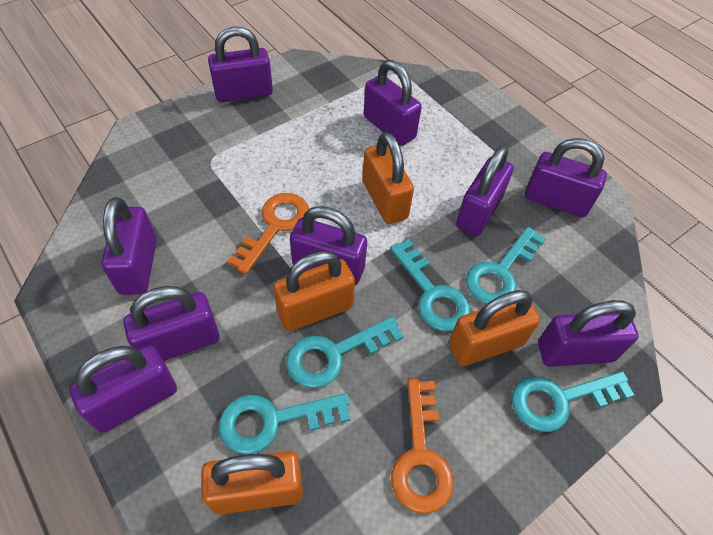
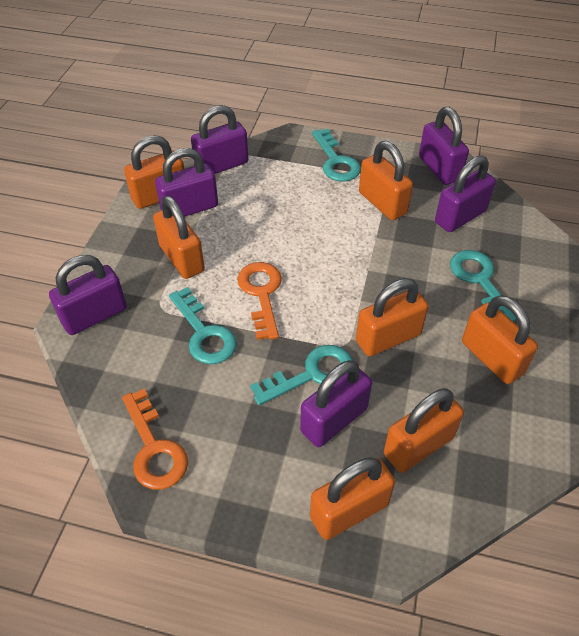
orange padlock: [201,451,303,515] [273,251,355,332] [362,132,414,224] [449,290,540,366] = 4 -> [124,135,184,209] [153,196,205,279] [310,457,395,540] [356,278,429,356] [359,141,413,220] [384,388,464,473] [462,295,538,384] = 7
purple padlock: [69,345,177,433] [102,197,157,295] [123,286,220,361] [208,26,273,102] [290,206,367,285] [364,60,422,146] [456,146,514,236] [525,138,607,217] [538,300,639,367] = 9 -> [49,255,127,335] [155,148,218,217] [191,105,248,174] [300,360,372,447] [419,107,469,185] [435,155,496,232] = 6
turquoise key: [219,393,350,454] [286,316,404,388] [390,239,471,331] [466,227,546,304] [512,371,634,432] = 5 -> [169,287,237,364] [250,345,353,405] [312,128,361,182] [450,250,517,321] = 4

